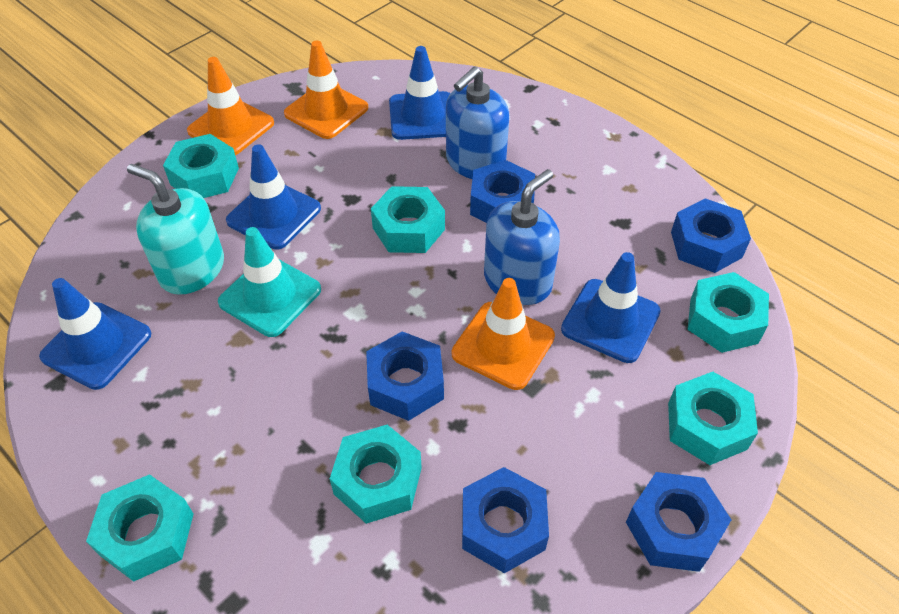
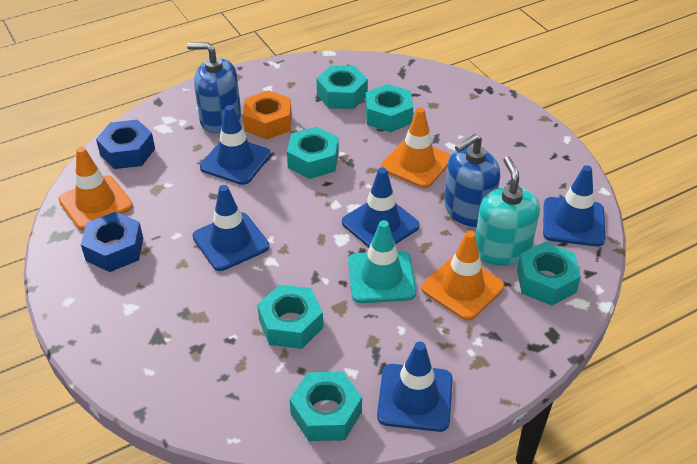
blue nut: [366,331,444,421] [462,467,549,573] [470,160,535,223] [626,472,731,572] [671,198,751,273] = 5 -> [81,212,143,272] [96,120,155,169] = 2
blue traffic cone: [39,278,151,390] [226,144,321,250] [389,46,451,140] [561,252,661,363] = 4 -> [192,185,269,271] [200,105,271,185] [342,167,420,247] [377,342,453,432] [543,165,605,246] = 5
orange nut: none = 0 -> [243,90,292,140] = 1

